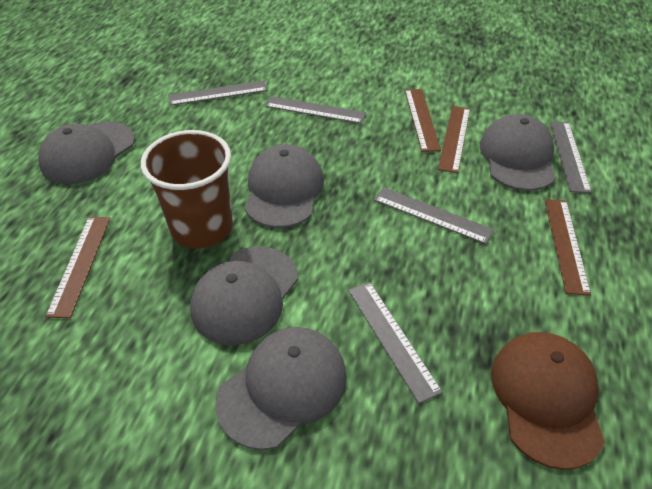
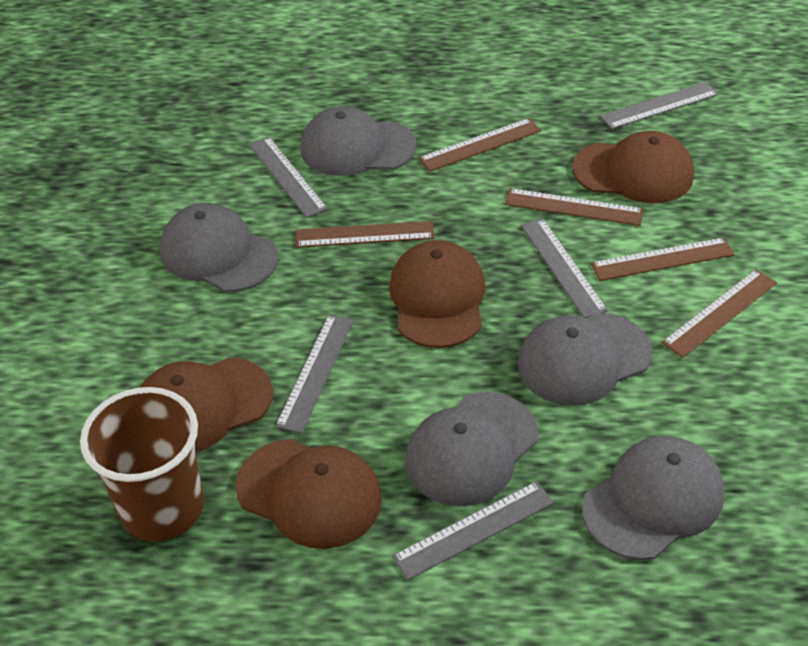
brown cap: [491,332,605,470] = 1 -> [140,357,273,452] [235,439,382,549] [389,240,485,348] [573,131,694,203] = 4
brown ruler: [45,217,111,318] [405,89,441,152] [438,106,470,173] [545,199,591,296] = 4 -> [296,221,435,248] [419,118,541,172] [505,188,644,226] [591,237,735,281] [662,269,777,358] = 5

